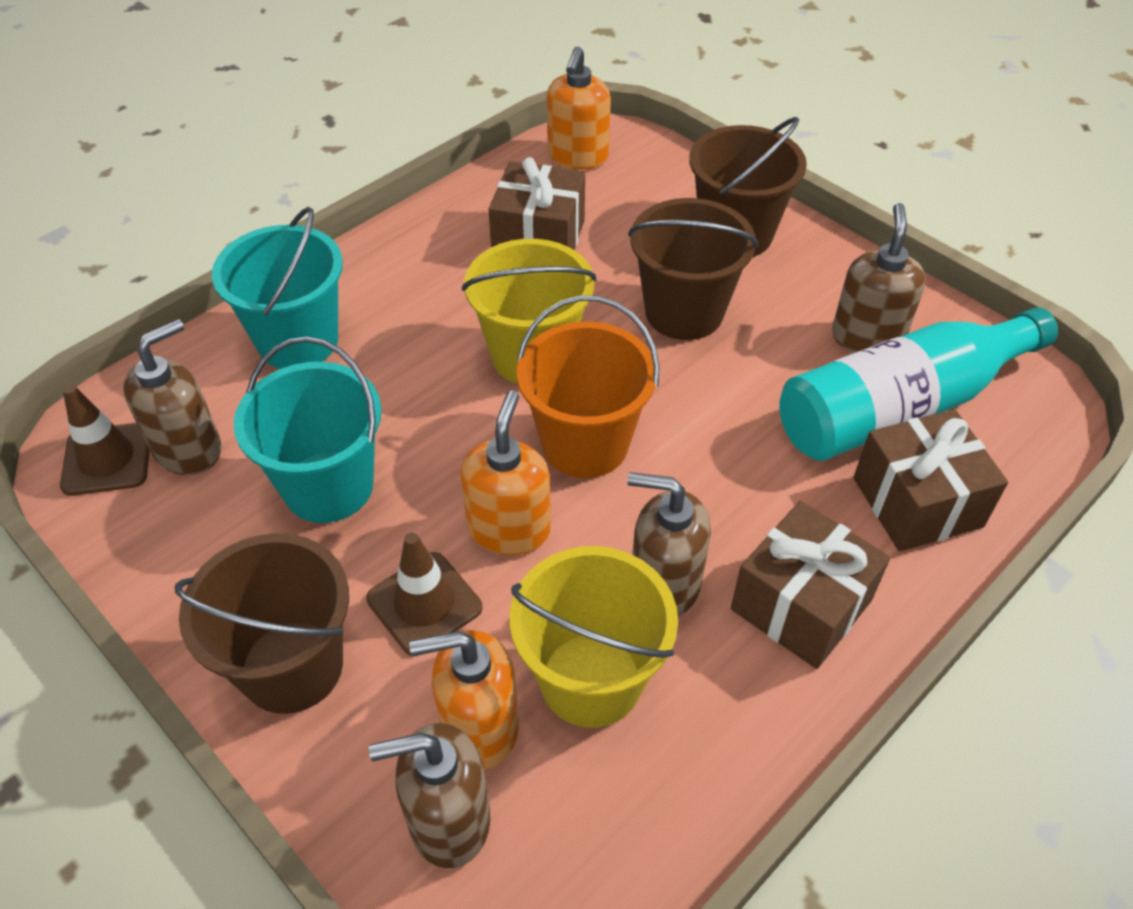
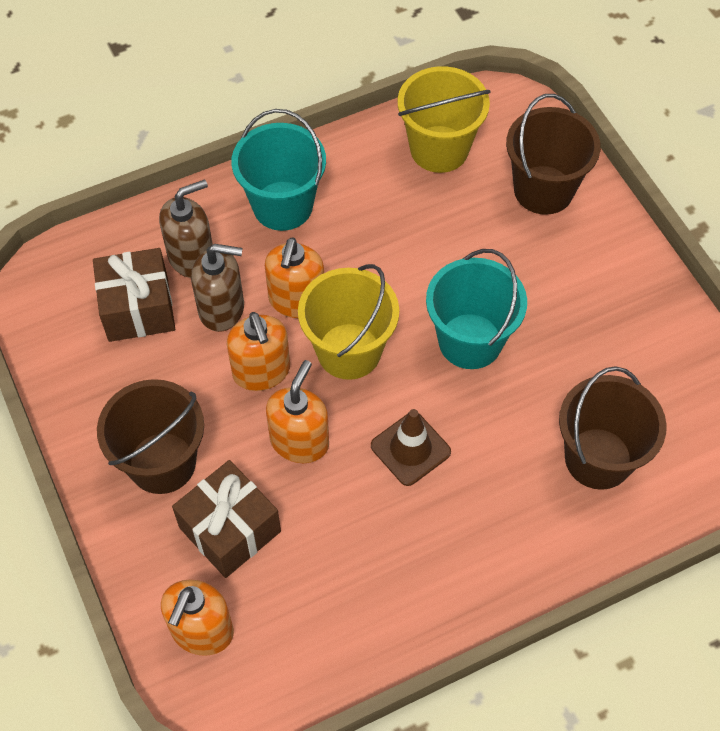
brown gift: [488,157,585,250] [731,501,890,669] [853,409,1008,551] = 3 -> [93,248,175,342] [172,460,281,578] = 2
brown soap dispenser: [123,319,221,475] [369,723,491,868] [627,472,711,617] [832,203,926,353] = 4 -> [159,179,213,278] [191,244,244,332] = 2
brown traffic cone: [60,384,150,496] [366,533,483,656] = 2 -> [371,409,451,486] = 1
orange bucket: [517,295,659,478] = 1 -> none = 0
orange soap dispenser: [409,630,519,769] [460,390,551,555] [547,46,611,169] = 3 -> [161,580,234,656] [227,312,290,391] [265,238,324,318] [266,360,329,463] = 4
turquoise bottle: [779,307,1058,461] = 1 -> none = 0

